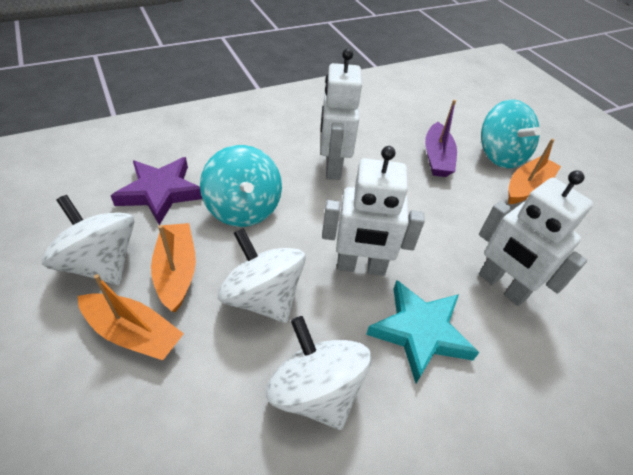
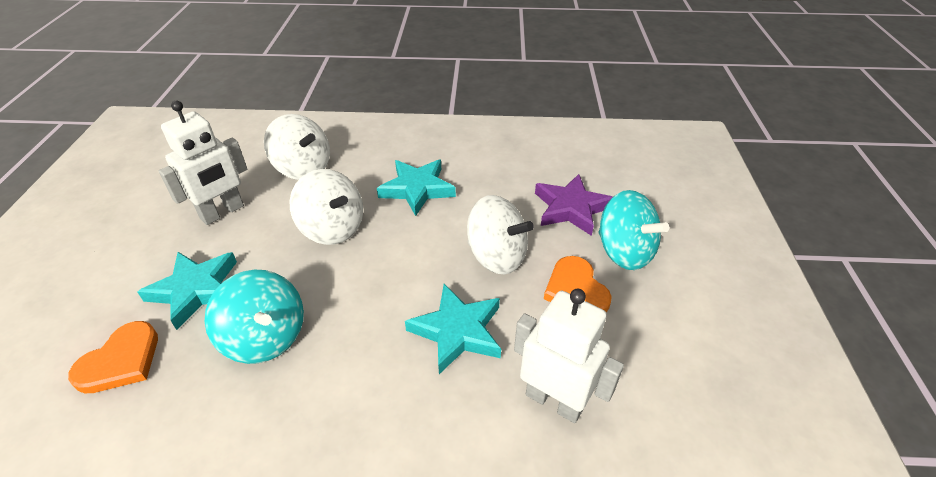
orange boat: [78,274,184,360] [151,223,196,312] [508,139,561,204] = 3 -> none = 0
orange heart: none = 0 -> [68,321,158,393] [544,256,612,312] = 2
purple boat: [425,100,457,177] = 1 -> none = 0
turquoise star: [366,280,479,383] = 1 -> [138,252,237,330] [377,160,456,216] [405,284,501,374] = 3
white robot: [320,48,362,180] [322,146,425,276] [479,170,593,306] = 3 -> [159,100,247,225] [514,289,624,423] = 2

